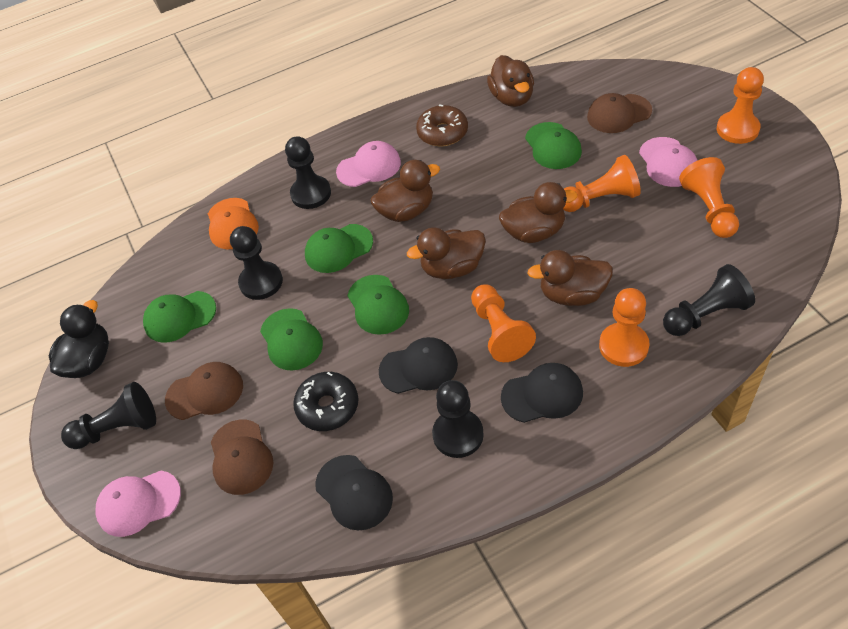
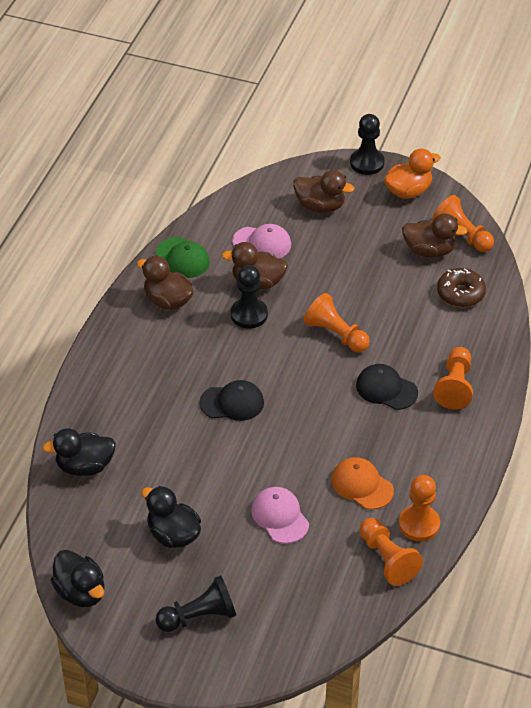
black cap: [315,455,393,530] [379,337,458,394] [501,363,583,423] = 3 -> [200,380,264,421] [356,364,418,410] = 2
black donut: [293,372,358,431] = 1 -> none = 0
black duck: [49,300,109,378] = 1 -> [42,428,116,476] [51,550,105,607] [141,486,201,548] = 3
black pawn: [61,382,156,449] [230,226,283,300] [285,136,331,209] [432,380,484,458] [663,264,755,336] = 5 -> [156,575,236,632] [231,265,268,329] [350,114,385,175] = 3
brown cap: [165,362,243,420] [211,420,273,495] [587,93,652,133] = 3 -> none = 0
brown duck: [371,160,440,222] [407,227,486,279] [487,55,534,107] [499,182,577,243] [527,250,613,306] = 5 -> [137,256,194,310] [222,242,288,290] [293,170,354,213] [402,213,468,258] = 4
green cap: [143,291,216,343] [260,308,323,371] [305,224,373,273] [347,275,409,335] [525,122,582,169] = 5 -> [156,237,210,278] = 1
orange duck: none = 0 -> [384,149,441,199] = 1
pink cap: [95,471,181,537] [336,141,401,187] [639,137,698,187] = 3 -> [232,224,291,258] [251,487,309,544] = 2

